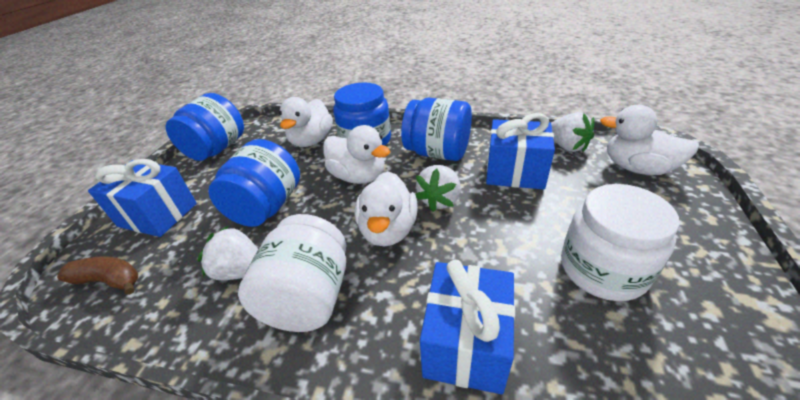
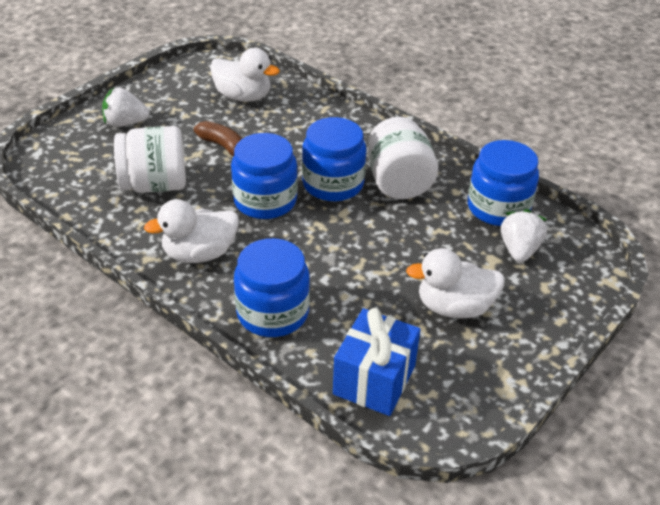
blue gift: [88,159,197,237] [420,260,515,394] [486,113,555,190] = 3 -> [333,308,421,416] = 1
white duck: [279,97,333,147] [323,125,390,184] [355,171,418,246] [600,105,699,175] = 4 -> [144,199,239,263] [210,48,280,102] [406,248,505,318] = 3
white strawberry: [198,225,258,280] [416,165,461,212] [551,112,595,152] = 3 -> [102,88,150,127] [501,209,547,262] = 2

